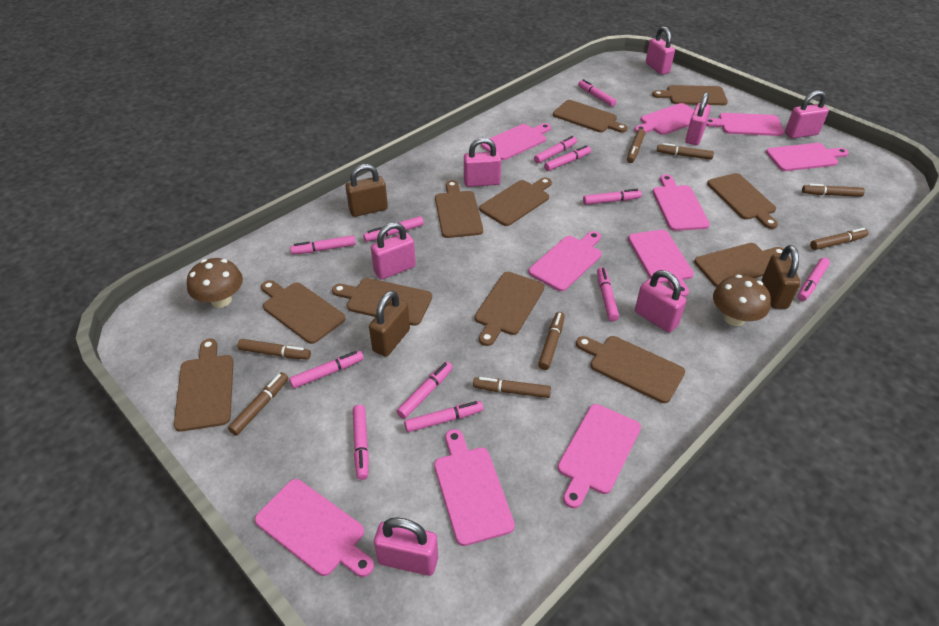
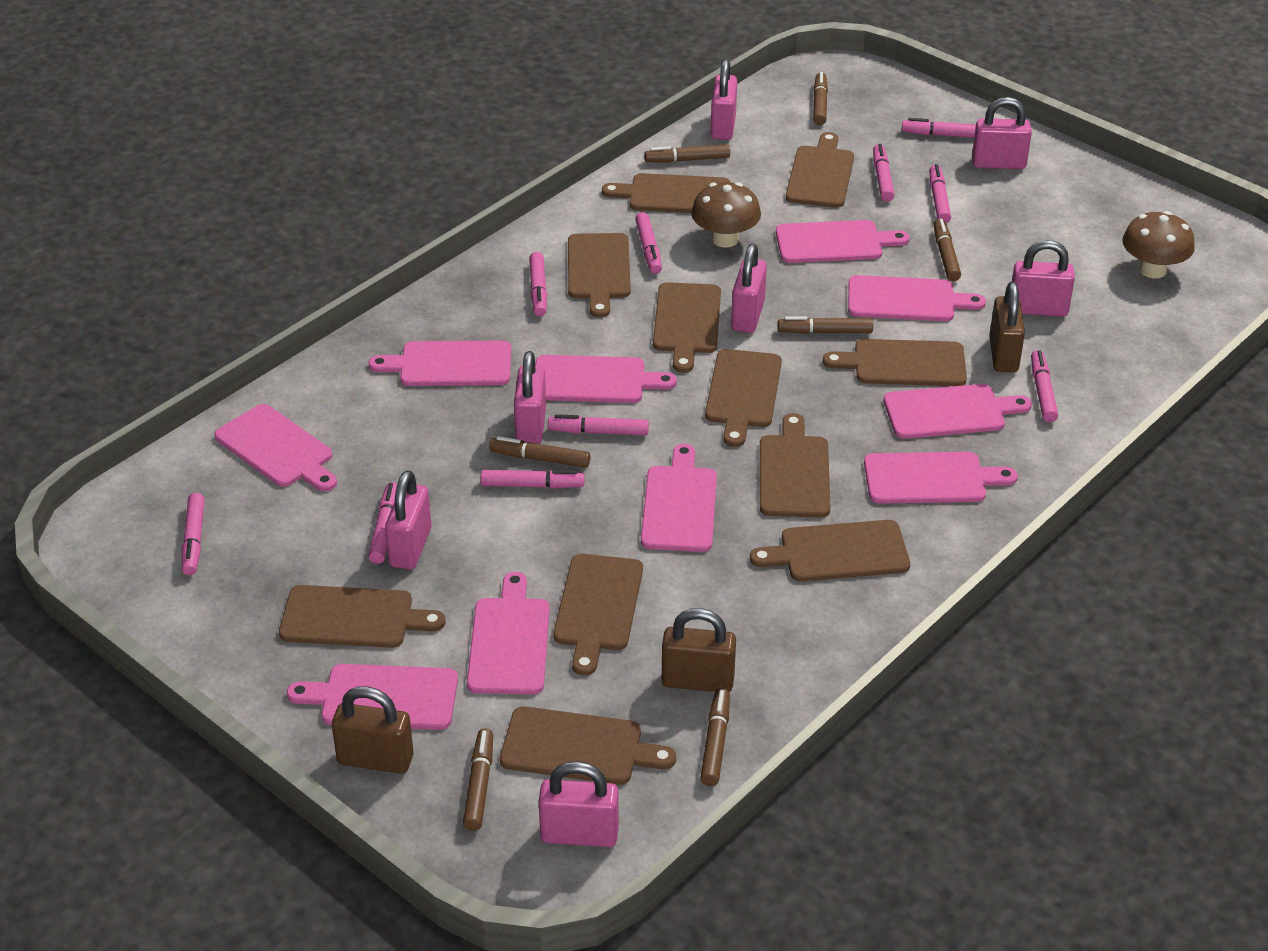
brown marker: [228,372,288,435] [238,339,311,360] [473,377,551,398] [538,312,565,370] [627,129,645,163] [657,143,714,160] [802,184,865,197] [810,228,869,250] = 8 -> [463,728,493,831] [489,436,590,468] [644,144,730,162] [700,688,730,786] [777,316,873,334] [813,72,828,125] [933,219,961,281] = 7
pink marker: [289,351,364,389] [290,235,356,255] [353,405,369,480] [363,216,424,242] [396,362,453,419] [404,401,483,432] [534,136,577,163] [544,145,591,171] [578,79,616,107] [583,189,642,205] [597,267,619,321] [798,258,830,301] = 12 -> [182,493,205,575] [368,482,397,564] [481,470,585,489] [529,252,547,317] [548,414,649,435] [635,212,662,274] [873,144,894,202] [902,118,976,138] [929,164,951,223] [1031,350,1058,422] = 10

